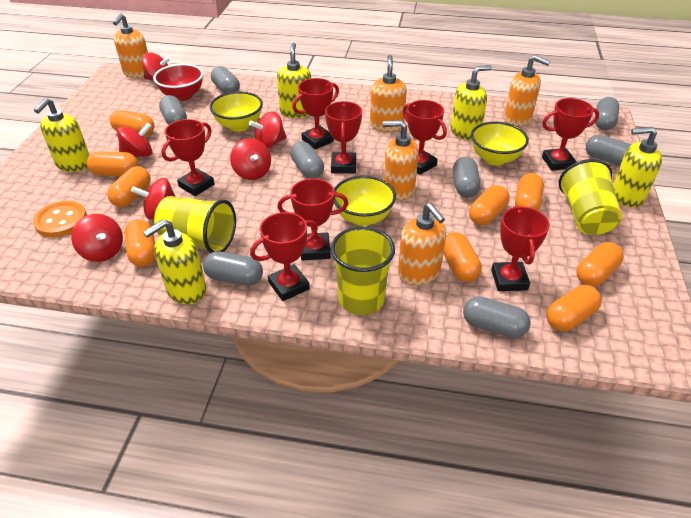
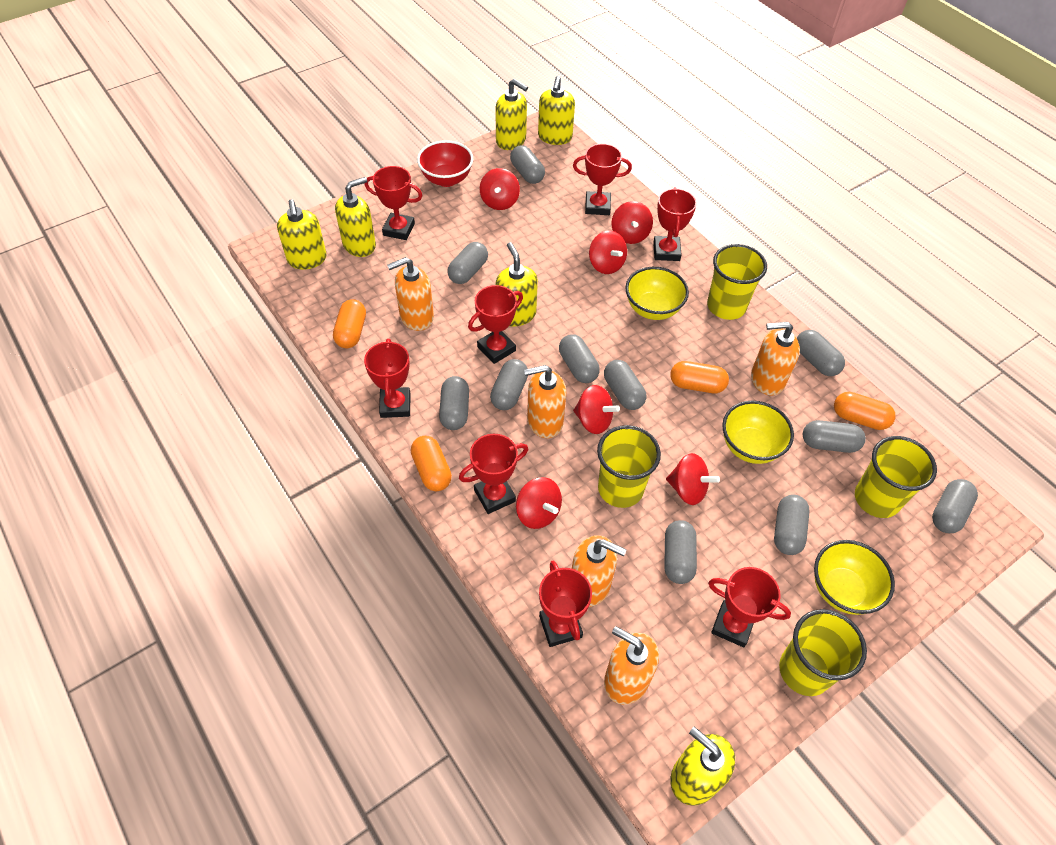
grey capsule: [159,95,187,125] [203,251,263,286] [211,66,240,93] [290,141,324,179] [453,157,481,198] [463,296,531,338] [586,135,632,166] [595,97,619,130] = 8 -> [439,376,469,430] [447,242,488,284] [490,359,528,410] [510,145,545,184] [559,334,600,383] [604,360,646,410] [664,520,697,584] [774,495,810,555] [797,330,845,376] [803,420,866,453] [932,479,978,533] = 11
orange button: [33,201,87,237] = 1 -> none = 0
orange capsule: [87,151,138,176] [107,166,151,207] [110,110,154,136] [124,219,156,267] [443,232,482,282] [469,185,509,225] [515,173,544,210] [546,285,602,331] [576,242,624,287] = 9 -> [333,299,366,348] [411,436,452,491] [670,361,729,393] [834,392,896,430] = 4
yellow cup: [154,196,236,253] [331,226,395,315] [558,159,622,235] = 3 -> [597,425,661,508] [707,244,767,320] [779,609,867,696] [855,436,937,518] = 4
yellow soap dispenser: [34,98,89,172] [143,219,206,304] [277,43,311,118] [450,65,492,140] [613,127,662,207] = 5 -> [277,199,327,270] [335,177,376,257] [495,79,528,150] [495,242,538,326] [538,76,575,145] [670,727,735,806] = 6

